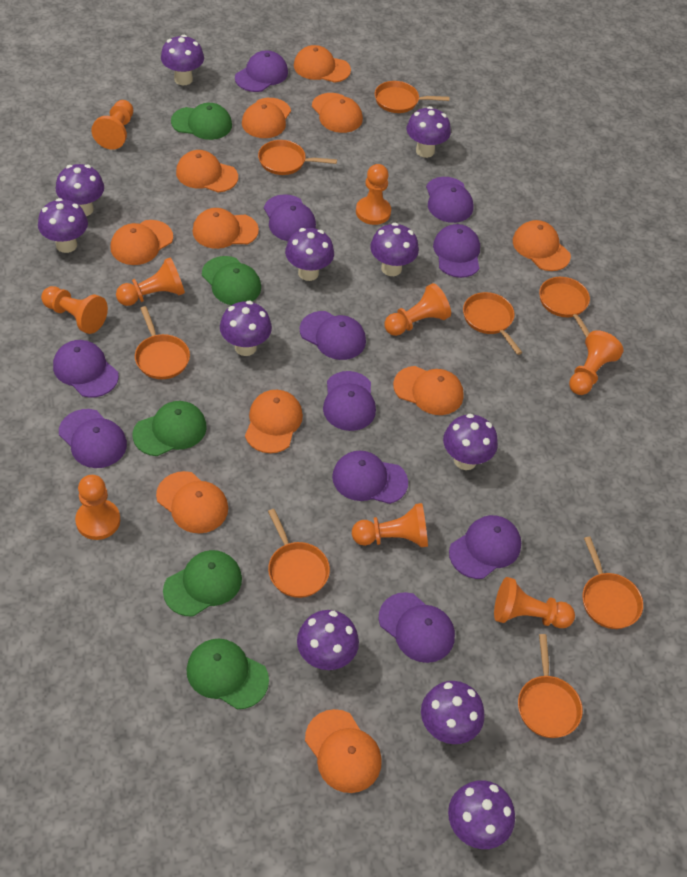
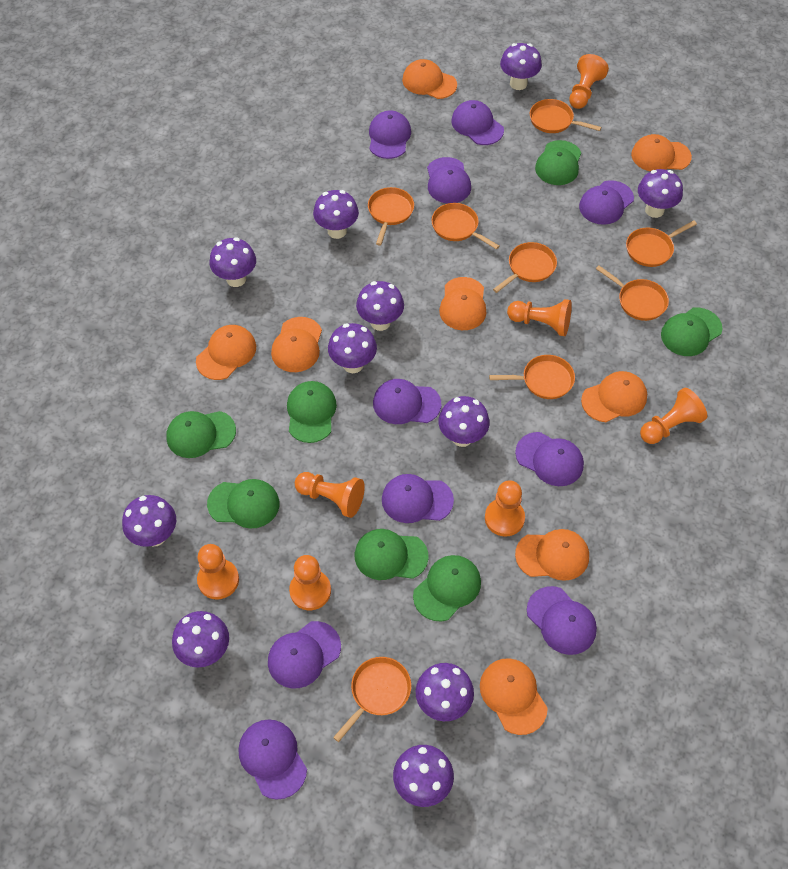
green cap: [133,401,207,456] [163,550,242,617] [171,103,232,140] [186,638,269,709] [202,256,261,305] = 5 -> [166,411,236,458] [207,479,279,528] [287,381,337,443] [355,529,429,580] [413,555,481,621] [535,140,581,185] [661,307,722,356] = 7
orange cap: [110,220,173,265] [156,471,228,534] [176,150,238,193] [193,208,259,249] [242,98,291,138] [245,390,303,453] [294,45,351,83] [305,709,382,793] [312,93,363,133] [393,366,464,415] [513,220,571,271] = 11 -> [196,325,256,380] [271,317,322,372] [402,59,457,99] [439,277,487,330] [480,658,548,735] [515,529,589,581] [581,371,647,422] [631,134,692,171] = 8
orange pawn: [41,286,108,334] [75,475,120,540] [91,100,133,150] [116,257,185,306] [352,503,428,547] [356,164,391,225] [385,283,451,336] [494,577,575,628] [569,330,623,395] = 9 -> [197,544,239,600] [289,555,331,610] [295,472,365,518] [485,480,525,537] [507,299,572,336] [569,54,609,109] [640,388,707,444] = 7
purple cap: [53,340,119,398] [59,409,127,468] [235,50,288,92] [264,194,316,241] [299,311,366,360] [323,371,376,431] [332,451,408,504] [379,592,455,663] [426,177,473,223] [433,224,480,278] [449,515,521,579] = 11 -> [239,719,307,800] [268,621,341,688] [369,110,411,159] [373,379,441,424] [382,474,454,523] [427,157,471,204] [451,100,504,145] [515,432,584,486] [527,586,597,655] [579,180,634,225] = 10

